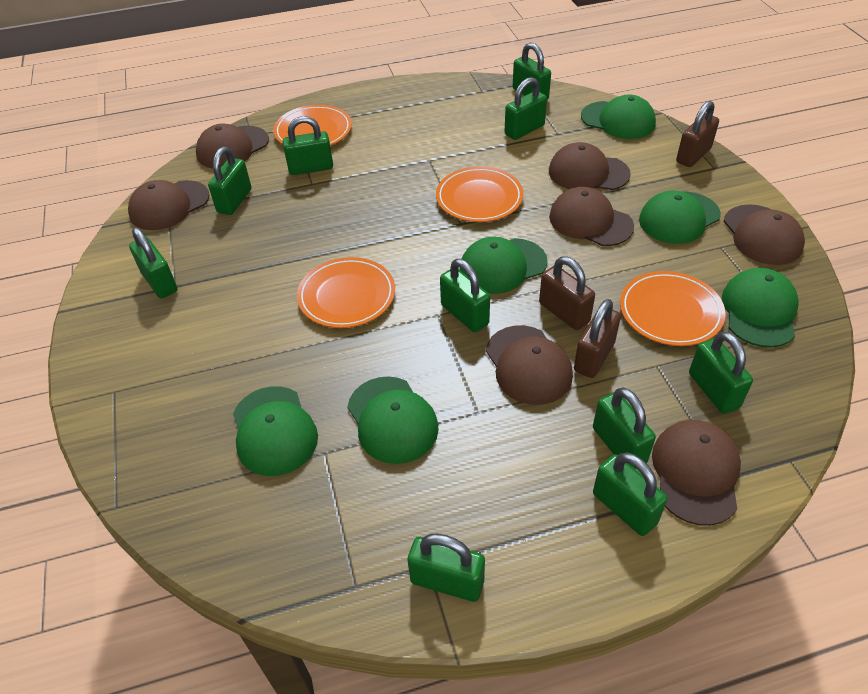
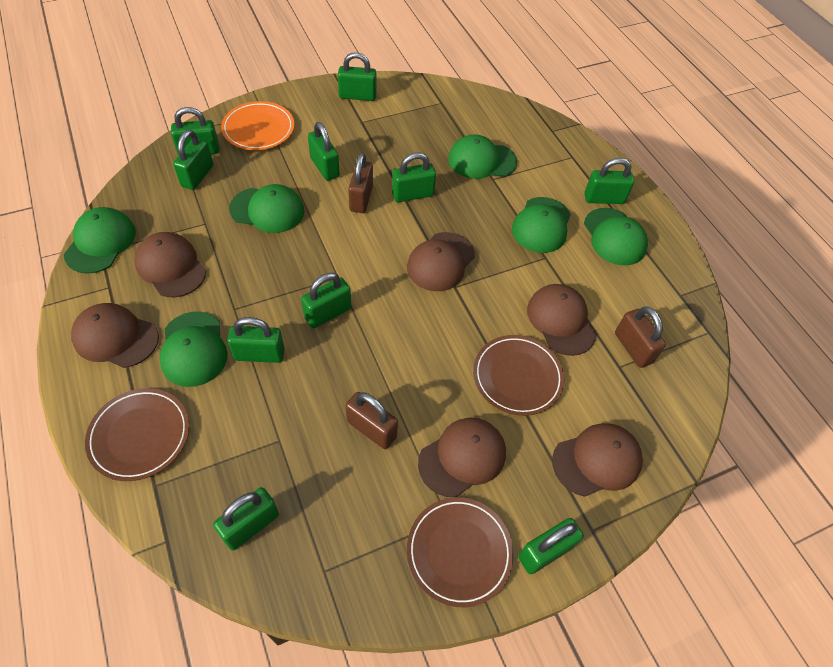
brown cap: [128,180,210,230] [196,123,269,169] [486,325,573,405] [549,142,631,190] [549,187,634,246] [652,420,741,526] [723,204,805,265] = 7 -> [71,303,159,368] [134,232,206,297] [407,232,475,291] [418,418,506,497] [527,284,597,356] [552,423,643,497] = 6
brown plate: none = 0 -> [85,388,189,481] [407,497,514,607] [473,335,564,416] = 3
orange plate: [273,105,352,146] [297,257,395,328] [436,166,523,222] [620,271,726,346] = 4 -> [221,101,294,150] = 1

